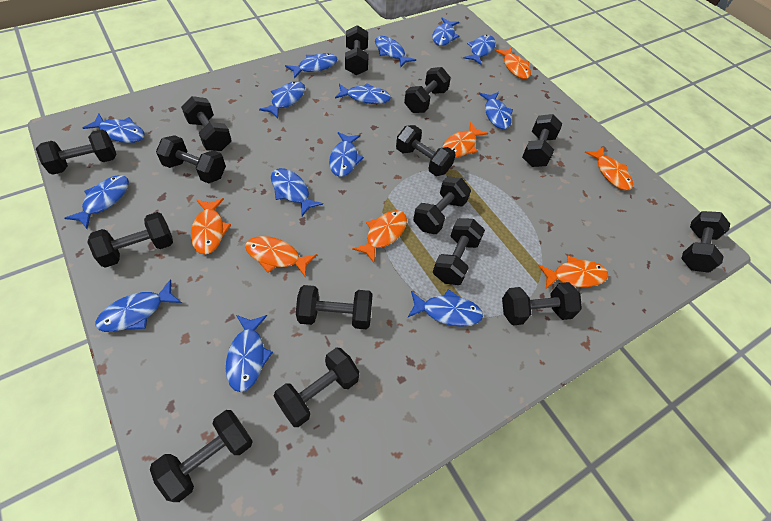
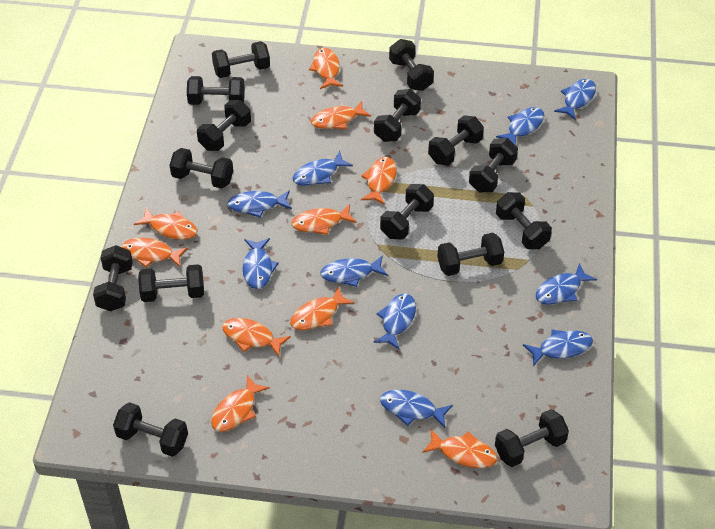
blue fish: [65,175,129,229] [83,113,145,143] [95,279,182,332] [226,315,273,392] [259,81,305,119] [271,168,323,216] [285,53,338,79] [329,132,364,177] [335,83,391,104] [375,36,416,67] [408,289,483,327] [432,18,459,46] [463,35,496,65] [479,92,513,129] = 14 -> [228,190,292,218] [243,238,279,289] [293,151,353,186] [320,255,388,287] [374,293,416,349] [380,390,453,428] [496,107,544,145] [523,330,593,366] [536,263,597,305] [554,79,596,120] = 10
orange fish: [191,198,231,255] [245,236,317,277] [352,210,407,263] [442,122,488,158] [495,47,531,79] [538,256,608,289] [585,147,633,190] = 7 -> [122,238,188,268] [134,208,198,240] [211,375,270,432] [222,318,291,357] [290,287,354,330] [291,204,357,235] [309,48,343,89] [311,101,371,129] [361,157,397,205] [422,429,497,468] = 10

